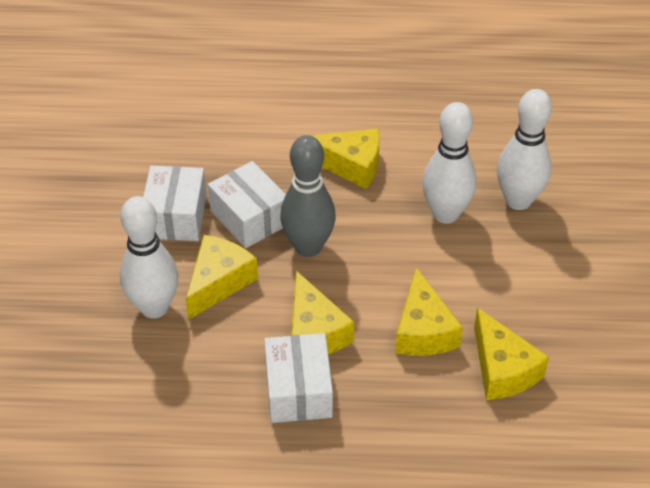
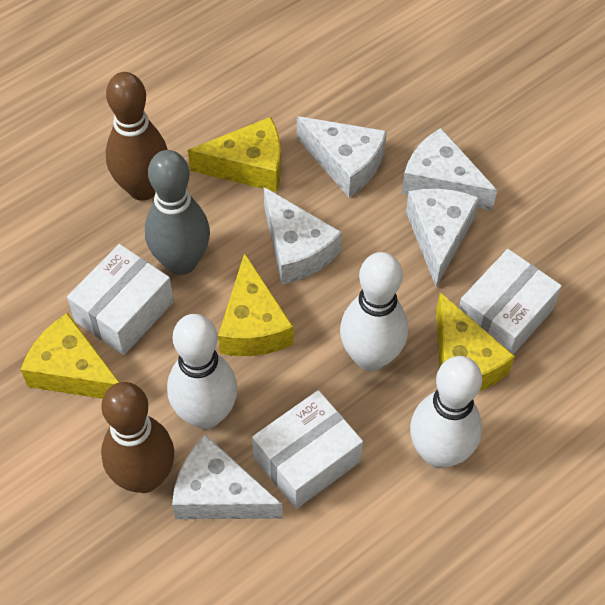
brown bowling pin: none = 0 -> [101,382,174,493] [106,72,167,201] = 2
white cheese: none = 0 -> [172,435,283,519] [264,187,342,284] [297,116,387,197] [402,128,497,211] [406,188,479,287] = 5
yellow cheese: [186,235,258,320] [291,271,354,354] [311,128,380,189] [395,267,463,356] [474,308,549,400] = 5 -> [21,313,120,399] [188,117,281,192] [218,253,294,356] [436,292,515,391] = 4

